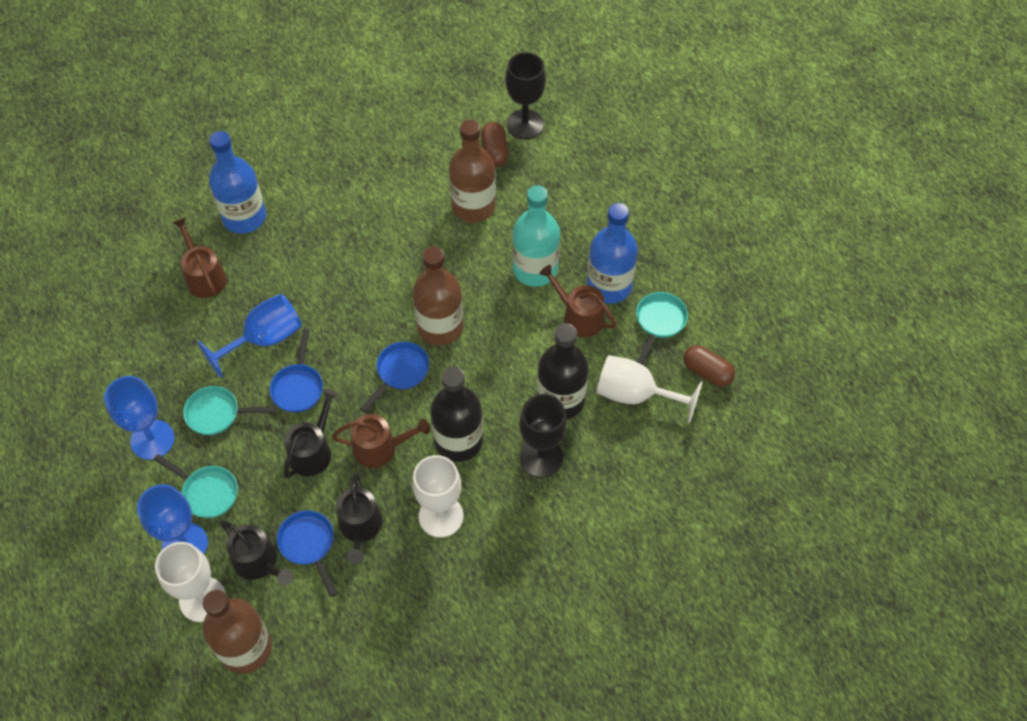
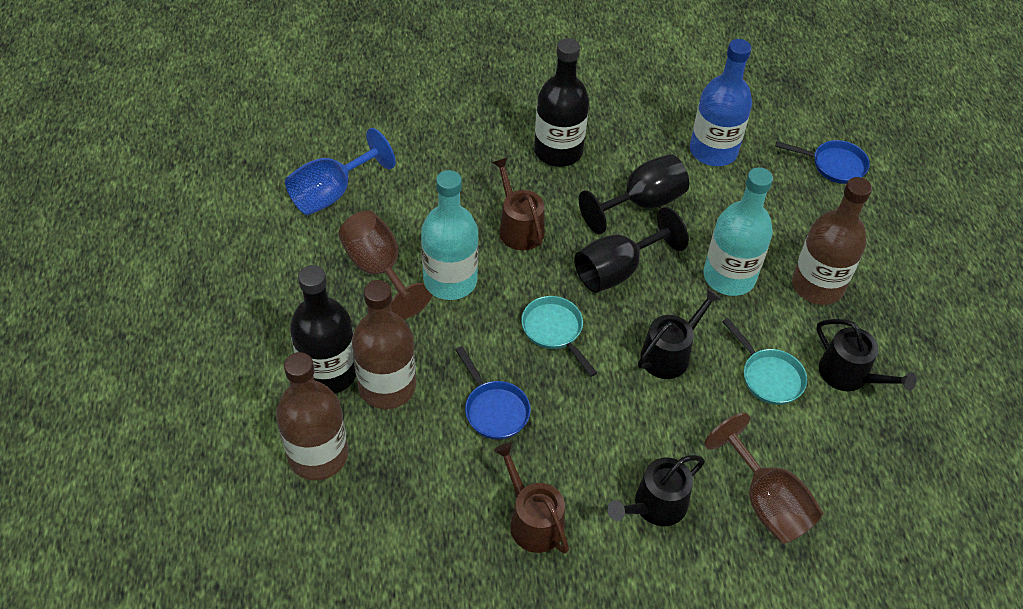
blue bottle: [209,131,266,234] [587,203,638,304] = 2 -> [690,39,752,166] = 1
blue goblet: [104,376,175,460] [137,484,208,554] [198,294,302,378] = 3 -> [285,128,396,215] = 1
blue pan: [269,329,323,413] [277,510,337,597] [360,342,429,413] = 3 -> [456,346,531,440] [775,140,870,184] = 2
brown capsule: [481,122,509,167] [684,345,735,387] = 2 -> none = 0
brown goblet: none = 0 -> [339,211,432,319] [704,413,823,544] = 2
brown watering can: [173,217,227,298] [332,414,430,468] [539,265,616,338] = 3 -> [492,158,545,250] [494,442,569,554] = 2
turquoise bottle: [512,185,560,287] = 1 -> [421,170,479,300] [703,167,773,296] = 2
turquoise pan: [153,454,238,518] [183,386,276,435] [636,292,688,365] = 3 -> [521,296,597,377] [722,318,807,405] = 2
white goblet: [155,542,226,622] [412,455,464,538] [597,355,702,423] = 3 -> none = 0

